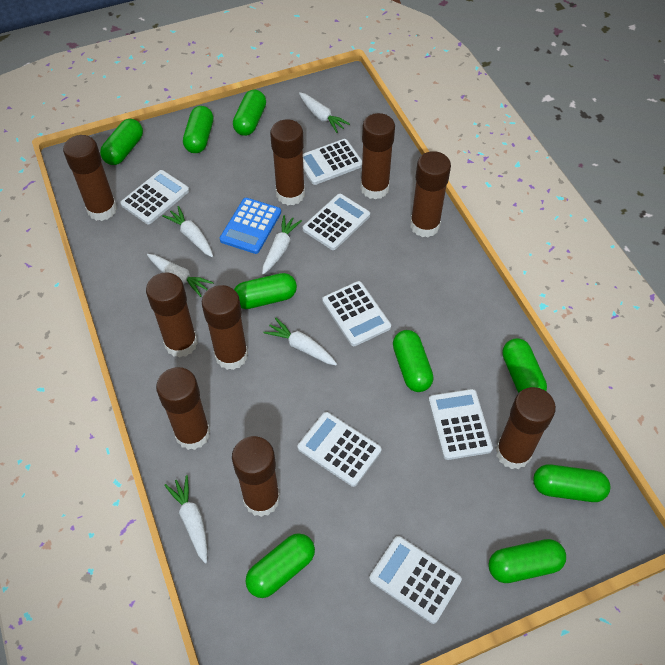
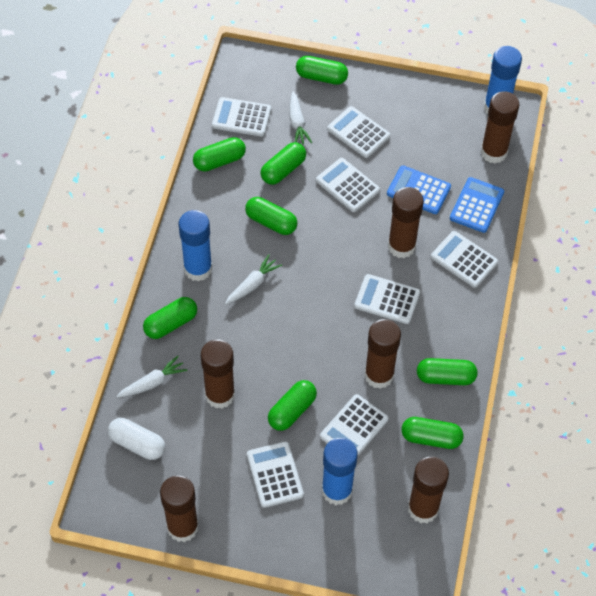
blue calculator: [220,198,281,254] = 1 -> [387,165,451,214] [450,177,504,233] = 2
blue glue stick: none = 0 -> [179,210,212,281] [322,438,358,505] [484,46,522,114] = 3
brown glue stick: [63,135,117,221] [146,272,198,358] [156,367,210,450] [202,285,248,370] [232,436,280,517] [270,119,305,205] [360,113,395,200] [410,151,451,237] [496,387,556,469] = 9 -> [160,476,199,542] [201,339,235,409] [364,319,401,389] [388,187,424,258] [408,457,449,523] [480,91,519,163] = 6
green capsule: [100,119,143,165] [183,106,213,153] [233,90,266,136] [234,273,297,309] [245,533,315,598] [393,330,434,392] [488,539,566,583] [502,338,547,393] [533,464,610,502] = 9 -> [143,297,197,339] [193,137,246,172] [245,197,297,235] [261,142,306,185] [268,380,317,431] [296,56,348,85] [402,417,464,449] [417,358,478,385] = 8
white capsule: none = 0 -> [108,418,165,460] = 1
white carrot: [147,254,214,297] [162,206,213,257] [164,475,208,563] [262,215,302,274] [263,318,337,365] [299,92,350,133] = 6 -> [117,356,187,398] [225,254,282,304] [289,92,312,144] = 3

